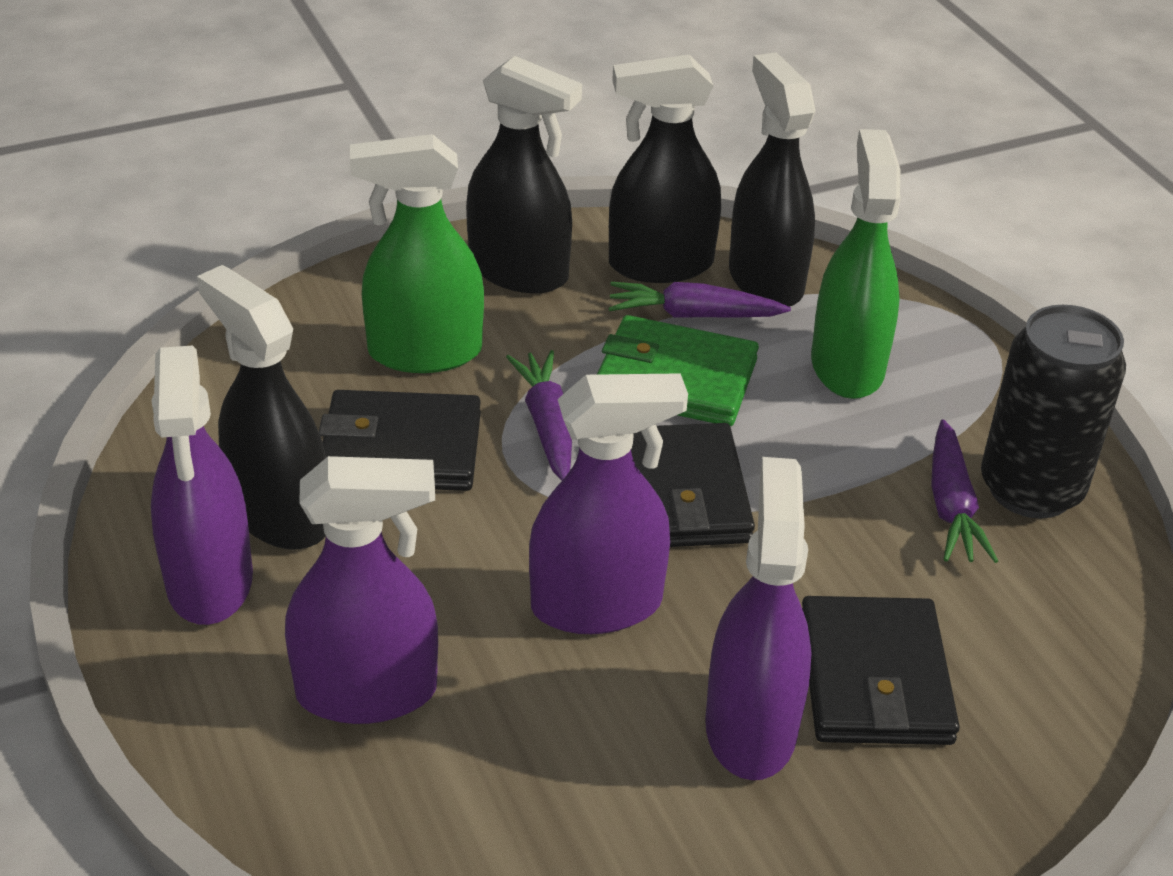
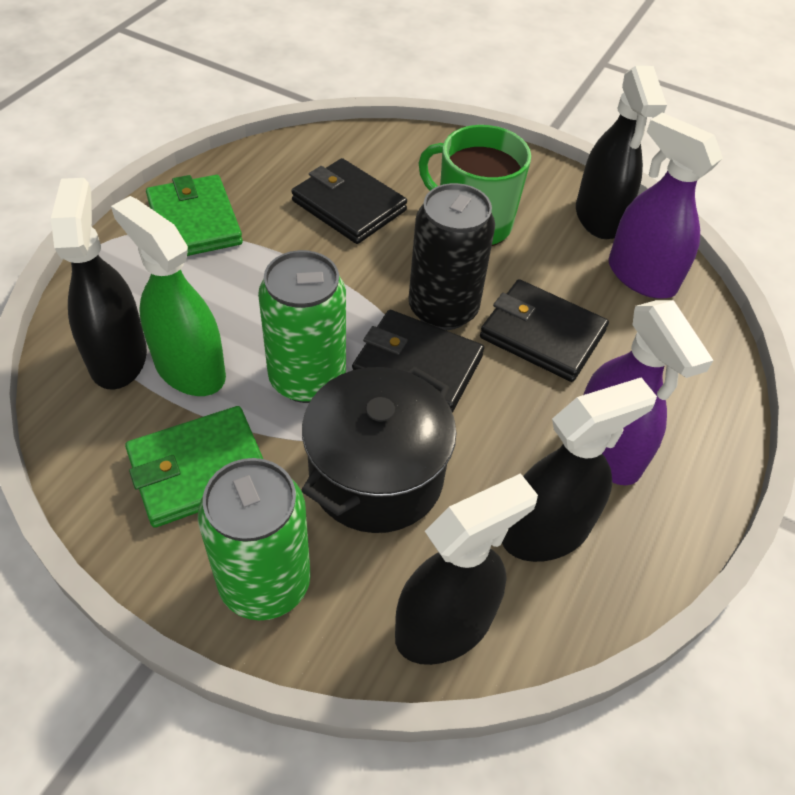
black pot: none = 0 -> [301,367,456,533] = 1
green can: none = 0 -> [198,458,311,620] [258,250,346,403] = 2
green mug: none = 0 -> [419,125,531,246] = 1
green spray bottle: [350,134,484,373] [811,129,901,399] = 2 -> [111,196,226,396] = 1
green wallet: [597,315,759,426] = 1 -> [125,406,263,528] [146,175,243,256] = 2
purple carrot: [506,350,572,481] [608,282,791,318] [931,419,998,563] = 3 -> none = 0
purple spray bottle: [151,345,253,625] [285,456,438,724] [529,373,688,634] [705,457,812,780] = 4 -> [583,300,713,486] [608,113,723,299] = 2

